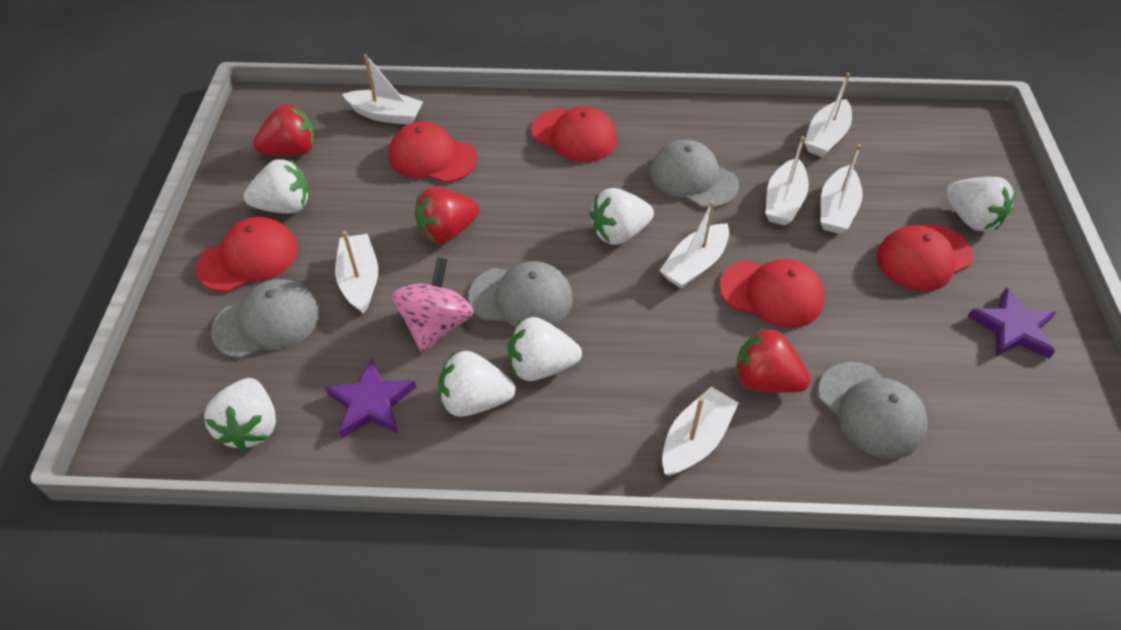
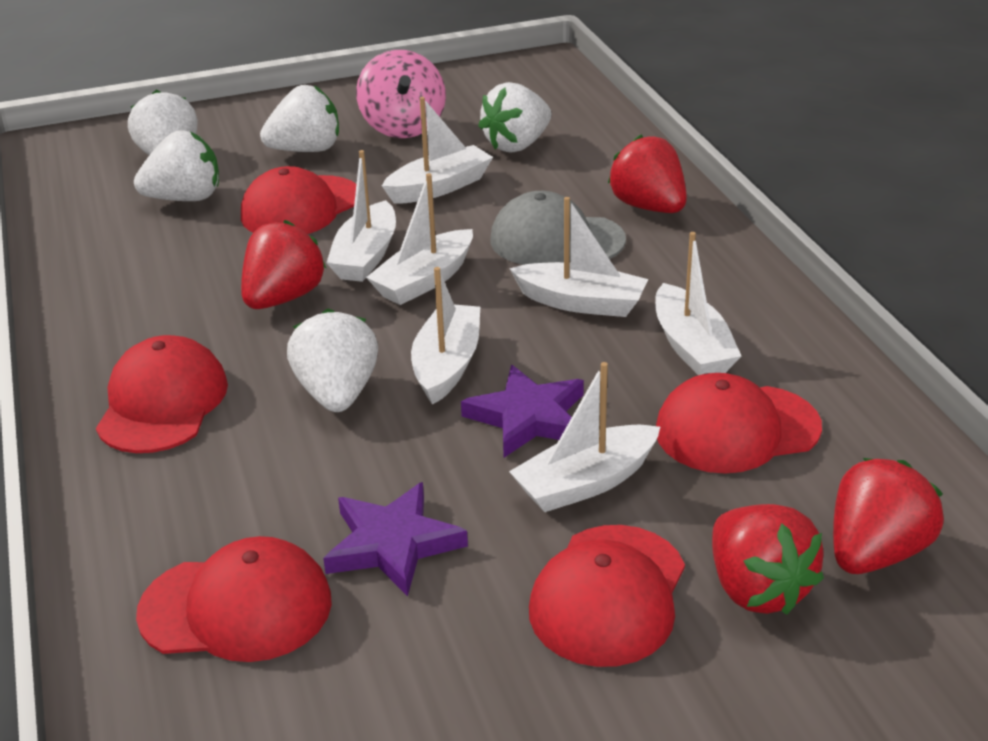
grey cap: [211,279,320,358] [469,261,573,326] [650,140,739,208] [818,362,928,459] = 4 -> [490,191,626,265] = 1
red strawberry: [253,105,315,156] [415,187,479,244] [735,327,811,393] = 3 -> [241,220,326,309] [608,135,687,213] [712,504,824,615] [833,458,944,574] = 4
white strawberry: [204,378,276,451] [244,159,310,214] [438,351,516,417] [508,317,582,381] [590,188,654,245] [946,177,1016,231] = 6 -> [128,90,198,155] [134,130,219,201] [260,85,339,152] [287,309,378,412] [478,82,551,153] = 5

